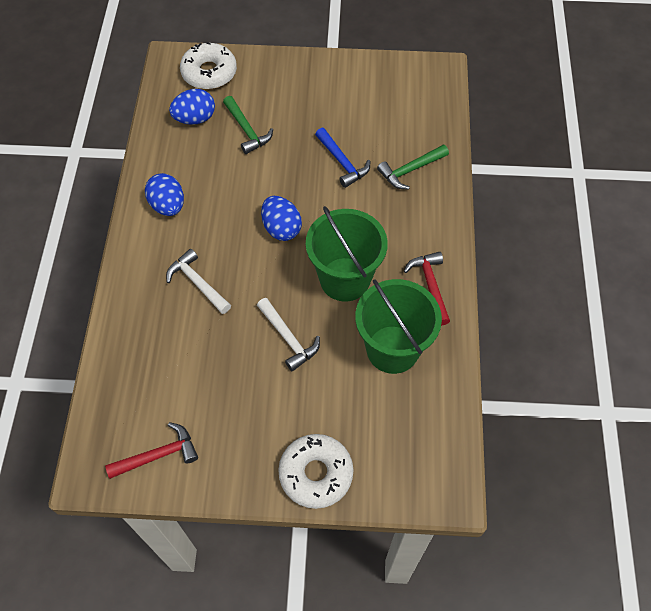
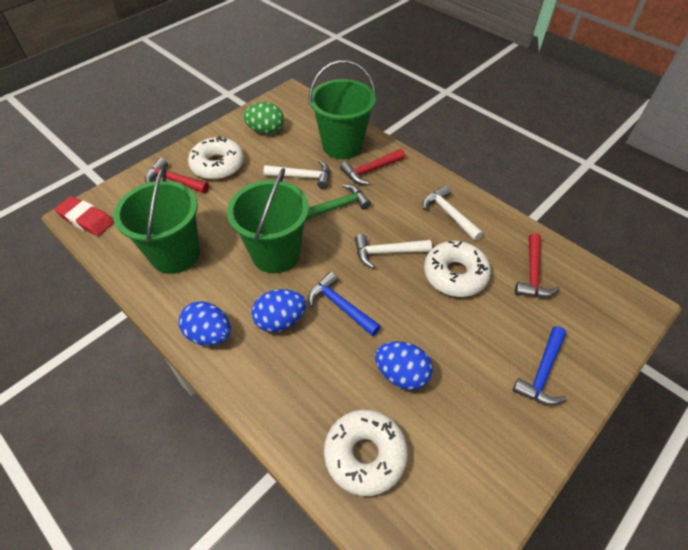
blue hammer: [315,128,370,188] = 1 -> [308,272,381,336] [513,326,566,405] = 2
green bucket: [306,206,388,302] [355,279,442,374] = 2 -> [113,167,200,274] [227,168,309,273] [309,60,376,159] = 3
green egg: none = 0 -> [243,102,284,134] = 1
green hammer: [223,96,273,154] [377,145,449,190] = 2 -> [306,184,371,220] = 1
red eraser: none = 0 -> [54,196,114,236] = 1
red hammer: [105,422,198,479] [404,252,450,326] = 2 -> [145,158,209,193] [340,149,405,184] [515,233,560,297] = 3
white donut: [180,42,237,90] [278,434,353,509] = 2 -> [188,136,244,180] [324,410,408,496] [424,241,491,297] = 3
white hammer: [166,249,231,314] [257,298,320,371] = 2 -> [263,160,330,189] [355,234,432,268] [423,185,483,241] = 3

